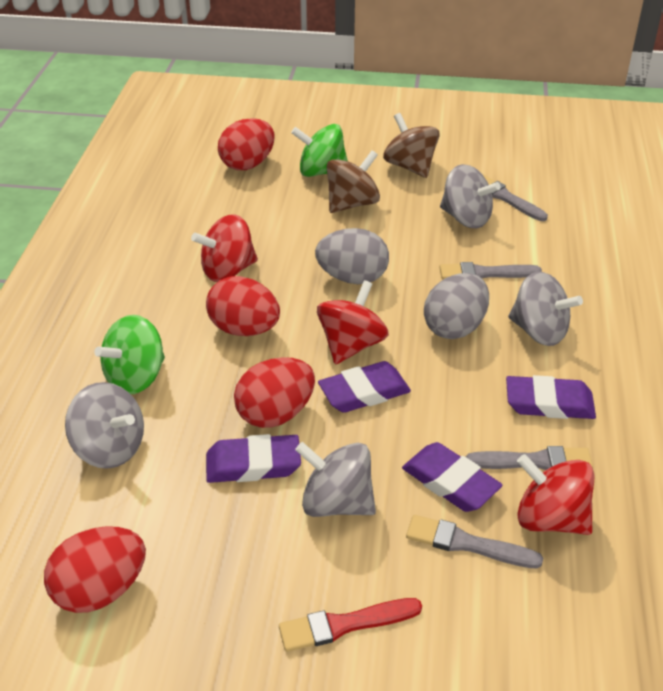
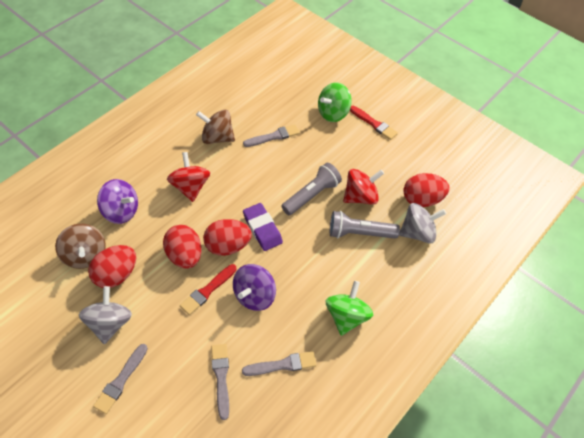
grey egg: [315,228,389,284] [424,273,489,339] = 2 -> none = 0
grey flashlight: none = 0 -> [281,163,342,215] [330,211,400,239] = 2
grey spinning top: [65,382,144,469] [295,442,376,517] [440,164,501,228] [508,271,583,346] = 4 -> [79,286,132,344] [399,203,446,243] = 2
purple eraser: [206,434,301,483] [318,361,411,413] [402,442,502,512] [506,375,596,419] = 4 -> [243,203,283,251] = 1
purple spinning top: none = 0 -> [97,179,138,224] [233,264,276,311] = 2
red brush: [279,598,422,652] = 1 -> [180,264,237,315] [350,106,398,140] = 2
red spinning top: [191,215,258,282] [317,280,389,364] [517,454,595,535] = 3 -> [167,152,210,202] [343,169,384,205] = 2

